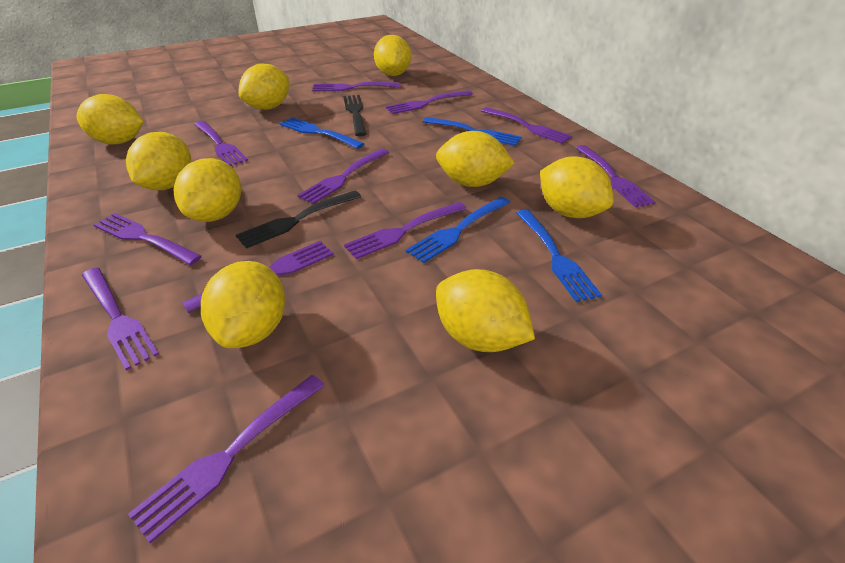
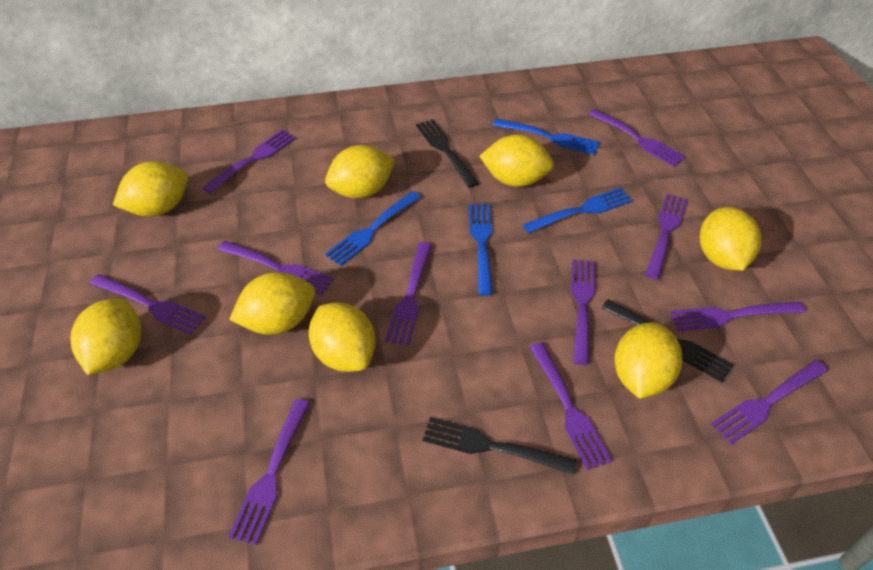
black fork: [236,190,361,249] [343,95,367,136] = 2 -> [416,119,479,188] [422,417,577,475] [601,299,733,382] = 3
yellow lemon: [76,94,143,144] [126,132,191,190] [174,158,241,222] [201,261,285,348] [238,64,289,110] [374,35,411,76] [436,131,515,187] [436,269,535,352] [540,156,614,218] = 9 -> [70,298,141,375] [113,161,188,217] [229,272,315,335] [309,302,376,372] [325,145,395,198] [480,135,554,187] [615,322,683,399] [700,207,761,271] = 8

